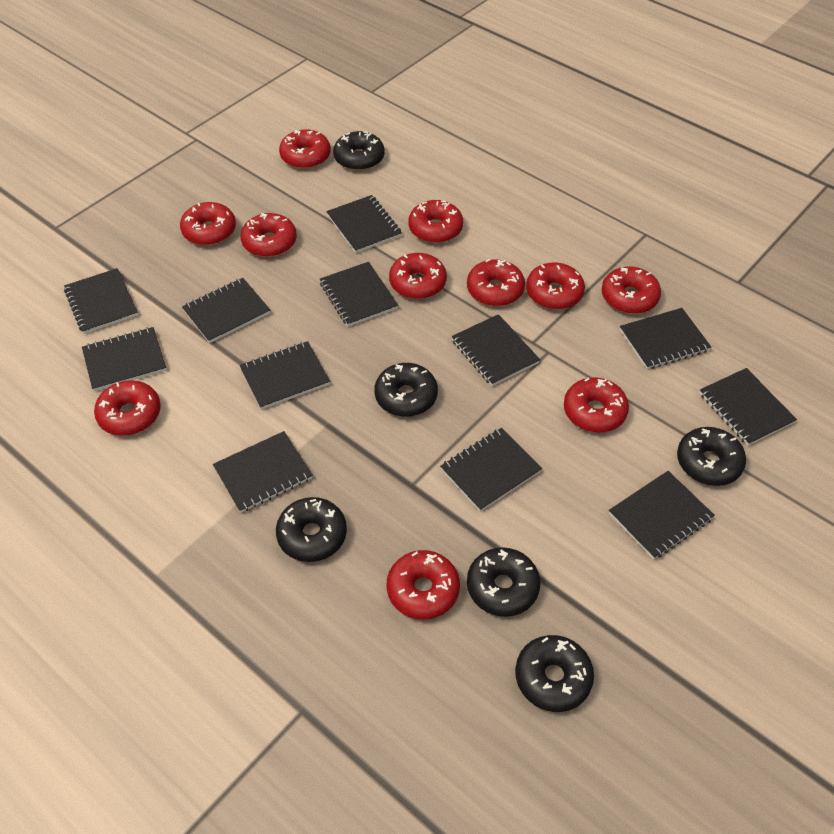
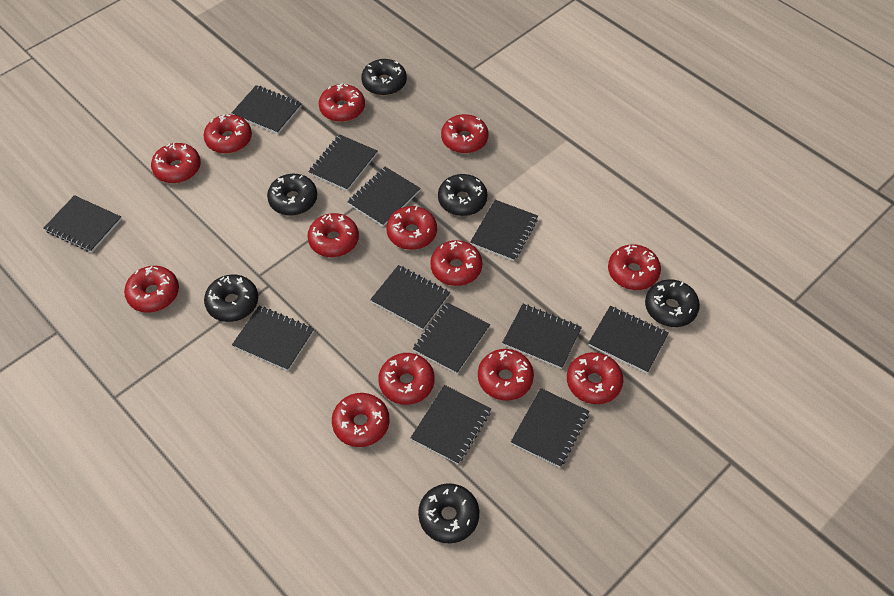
red donut: [94,380,161,436] [180,202,236,245] [240,213,297,257] [279,129,331,169] [387,550,460,619] [389,253,447,299] [408,200,463,243] [467,259,525,306] [526,262,585,309] [564,377,629,432] [602,267,661,314] = 11 -> [124,266,179,313] [151,143,201,183] [203,114,252,154] [307,213,359,257] [319,84,365,122] [332,393,389,447] [378,353,435,405] [386,206,437,250] [430,240,482,286] [441,114,488,153] [478,349,534,400] [567,352,623,404] [608,244,661,290] = 13

